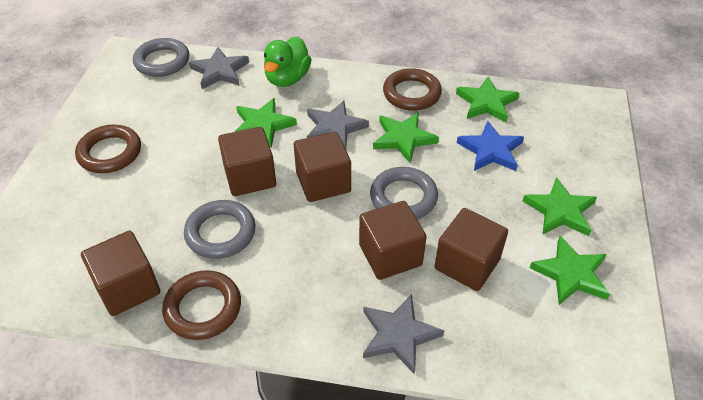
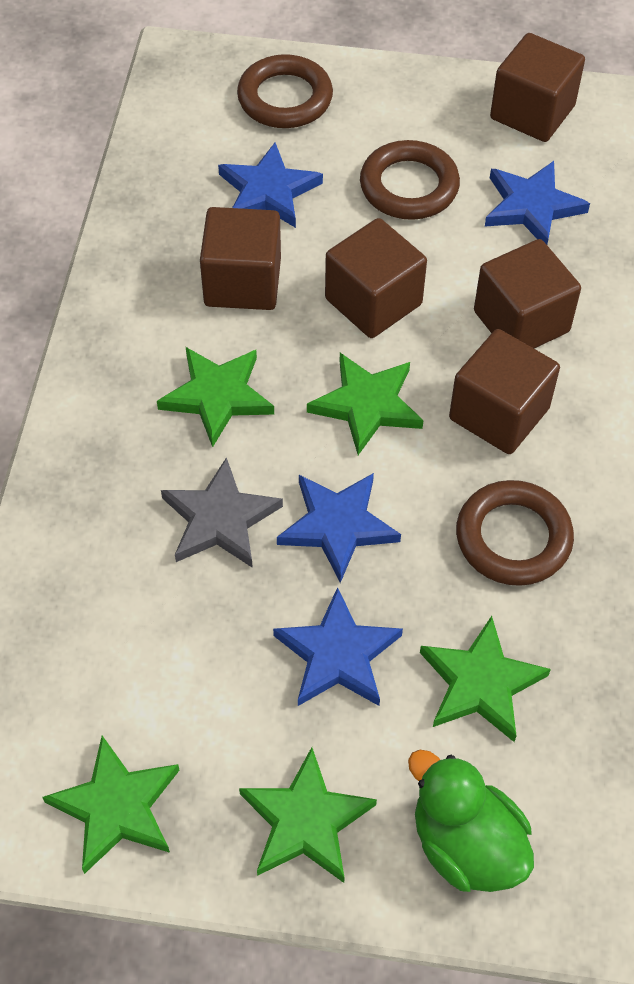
blue star: [457,121,524,171] = 1 -> [218,142,323,228] [273,587,403,706] [277,473,401,583] [485,161,590,244] = 4
grey ring: [133,38,189,77] [184,200,256,259] [370,167,438,219] = 3 -> none = 0
grey star: [189,47,249,89] [307,101,369,149] [363,294,444,374] = 3 -> [161,457,283,568] = 1

